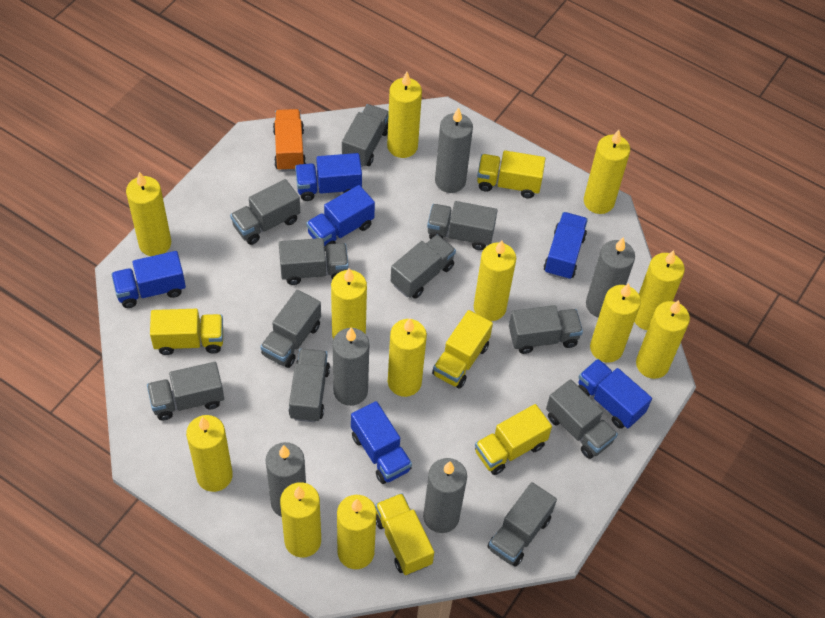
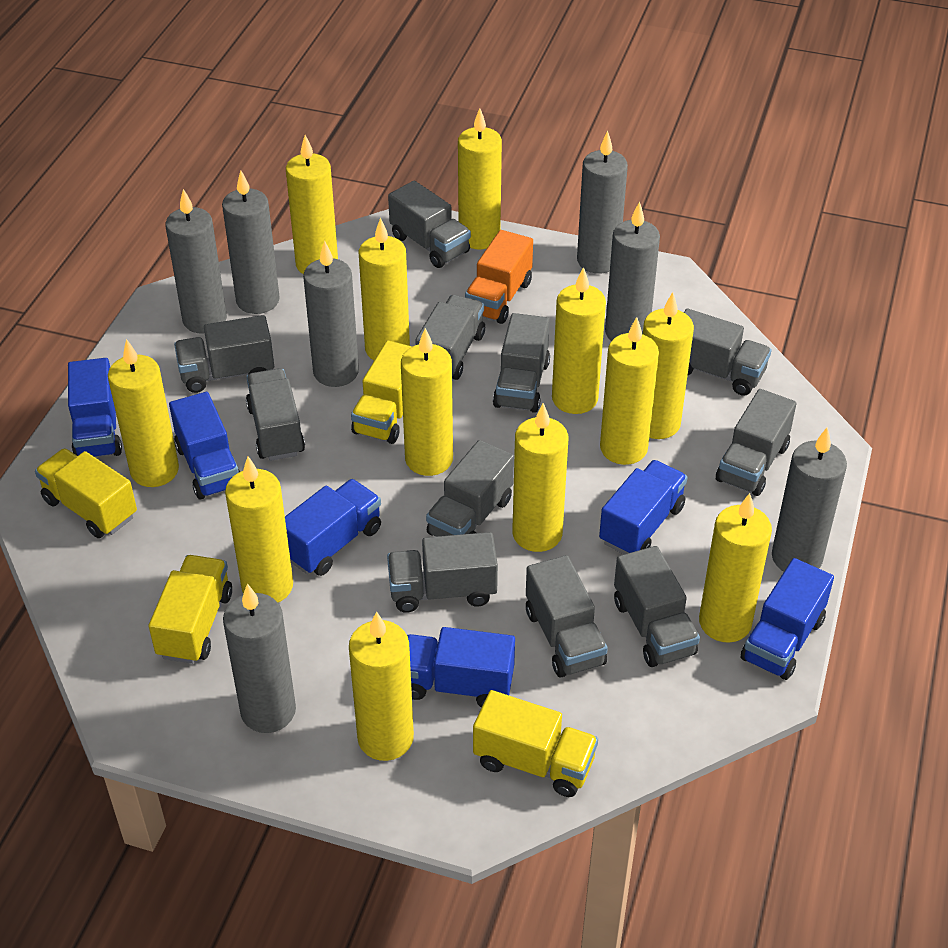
grey candle: [266,442,306,517] [333,328,369,406] [423,458,467,533] [435,107,473,193] [586,237,635,318] = 5 -> [165,189,227,334] [222,171,280,314] [223,584,296,733] [303,241,359,387] [577,131,628,274] [605,201,660,341] [772,427,847,572] = 7
yellow truck: [150,309,223,355] [375,493,434,575] [432,310,493,388] [475,404,552,475] [477,150,545,198] = 5 -> [35,448,137,538] [149,555,232,664] [351,340,412,444] [473,690,598,797] = 4

